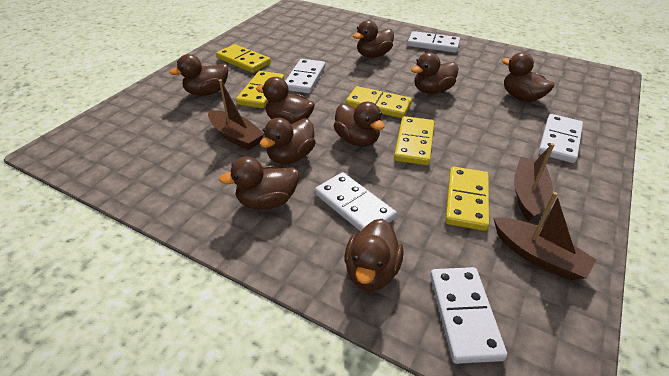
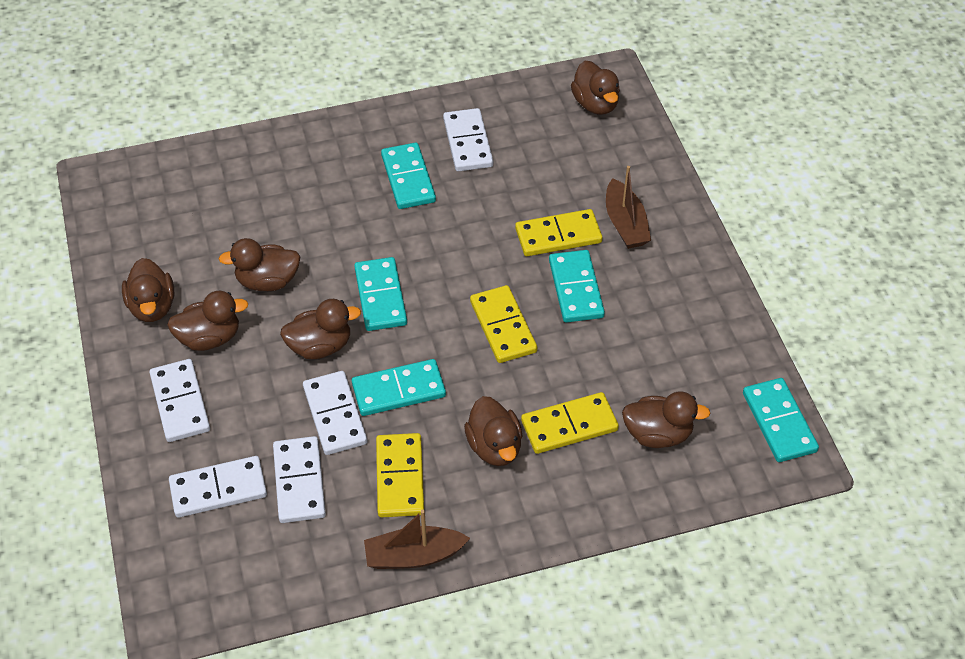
brown boat: [208,79,264,150] [494,192,596,281] [514,143,555,222] = 3 -> [364,510,470,569] [606,166,651,249] = 2
brown duck: [169,54,228,96] [219,157,299,210] [256,77,315,124] [260,118,316,164] [334,102,385,146] [344,219,404,291] [353,20,394,58] [411,52,459,94] [502,52,555,102] = 9 -> [122,258,175,322] [167,291,249,351] [219,238,300,291] [280,299,361,359] [464,396,523,466] [571,61,620,115] [622,391,710,448] = 7
turquoise domino: none = 0 -> [352,359,446,416] [354,257,407,331] [381,143,436,209] [549,250,605,323] [743,378,819,462] = 5
yellow domino: [216,44,271,73] [236,71,285,108] [346,86,412,118] [394,116,434,165] [445,167,489,231] = 5 -> [376,433,424,517] [470,285,537,363] [515,209,602,256] [521,392,619,454] = 4

